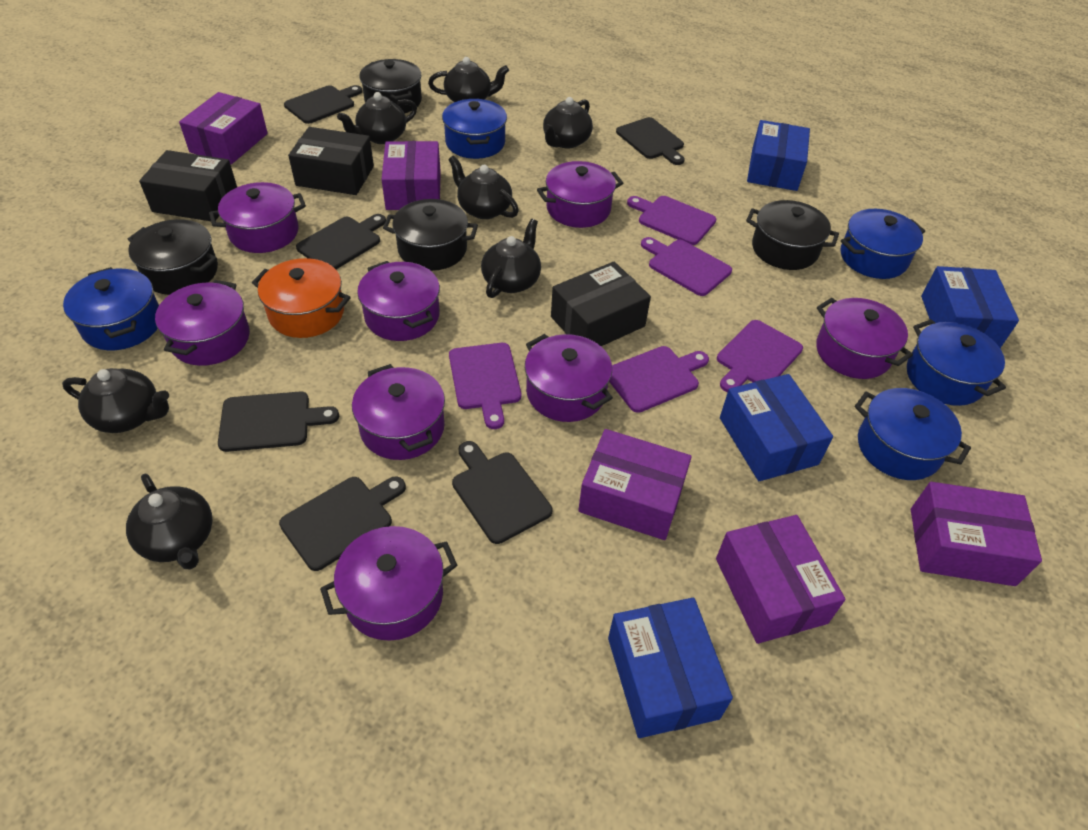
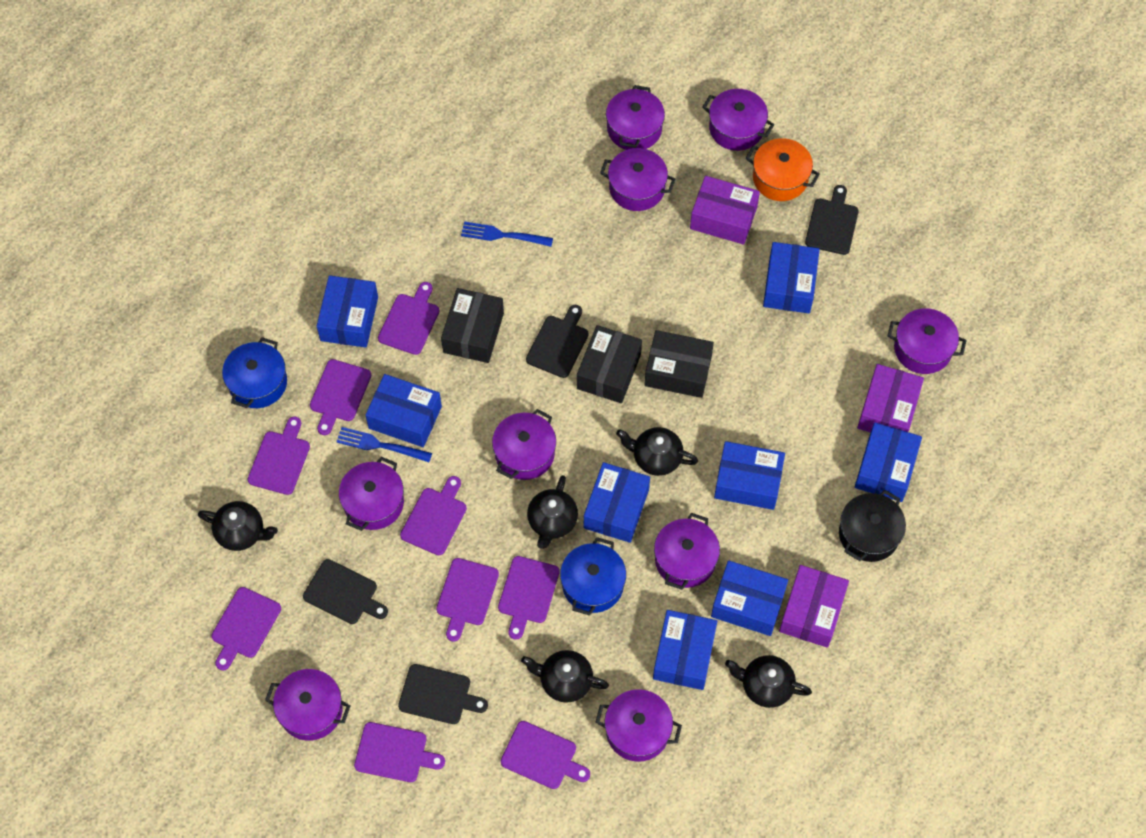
black cutting board: [218,391,339,452] [279,476,406,571] [284,85,363,124] [296,214,386,269] [452,441,552,544] [616,117,685,165] = 6 -> [303,559,388,624] [398,664,488,724] [526,305,589,378] [805,185,859,255] = 4
black pot: [128,219,218,295] [359,59,422,114] [383,199,478,271] [746,200,839,270] = 4 -> [839,490,906,562] = 1
black teapot: [62,368,169,433] [126,474,212,570] [337,92,417,144] [428,57,509,102] [448,156,519,219] [481,219,541,298] [543,97,593,149] = 7 -> [198,501,278,551] [521,650,609,702] [527,475,578,549] [616,427,698,476] [725,655,812,708] = 5
blue box: [608,598,733,738] [720,374,833,481] [747,120,810,191] [921,266,1019,348] = 4 -> [317,275,378,348] [365,374,442,447] [584,462,650,543] [653,610,717,690] [711,560,788,636] [714,441,785,510] [763,242,820,313] [855,423,922,502] = 8
blue fork: none = 0 -> [336,427,432,462] [461,221,553,247] = 2
blue pot: [63,267,159,350] [442,99,507,159] [841,209,925,279] [855,388,971,480] [907,319,1006,406] = 5 -> [222,337,287,408] [560,537,626,616] = 2
purple box: [179,92,268,164] [381,141,441,210] [578,429,692,540] [716,515,845,644] [911,482,1042,586] = 5 -> [690,176,760,245] [779,565,849,648] [857,364,924,433] = 3
purple cutting board: [449,343,521,429] [609,346,709,413] [627,196,716,245] [641,237,732,296] [717,320,803,392] = 5 -> [211,587,281,671] [248,416,310,495] [310,359,371,435] [354,722,445,782] [378,282,439,355] [400,476,467,555] [436,558,499,642] [498,556,560,640] [501,721,590,789] = 9
purple pot: [155,280,250,366] [209,182,306,253] [320,526,457,641] [352,364,445,460] [357,261,440,341] [525,334,613,422] [537,161,623,228] [816,298,913,379] = 8 -> [265,669,351,741] [339,457,404,531] [492,409,556,480] [596,689,682,762] [600,148,675,211] [606,85,665,150] [654,513,720,590] [702,89,774,151] [887,308,967,374] = 9

